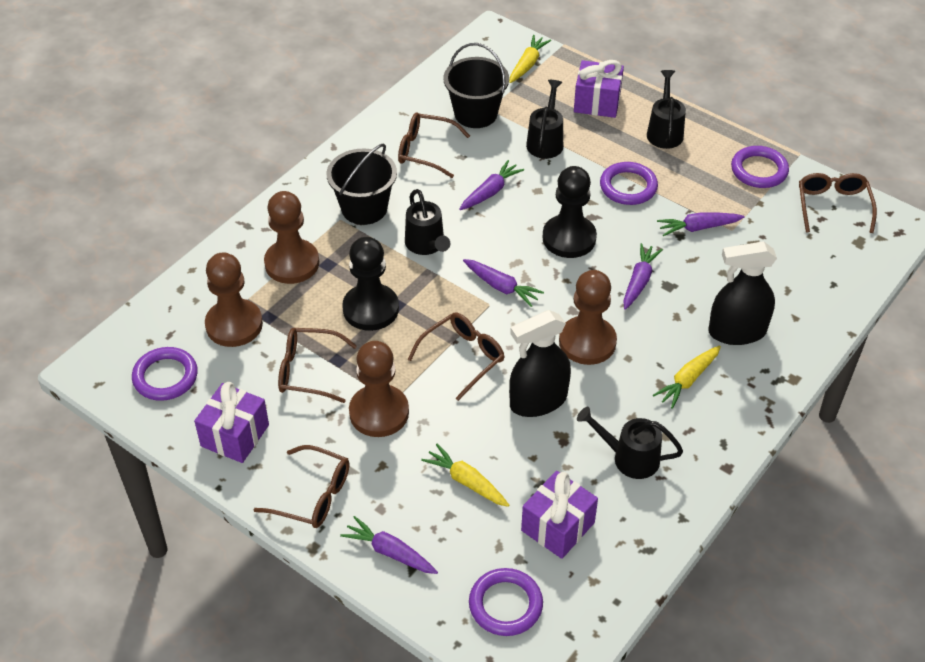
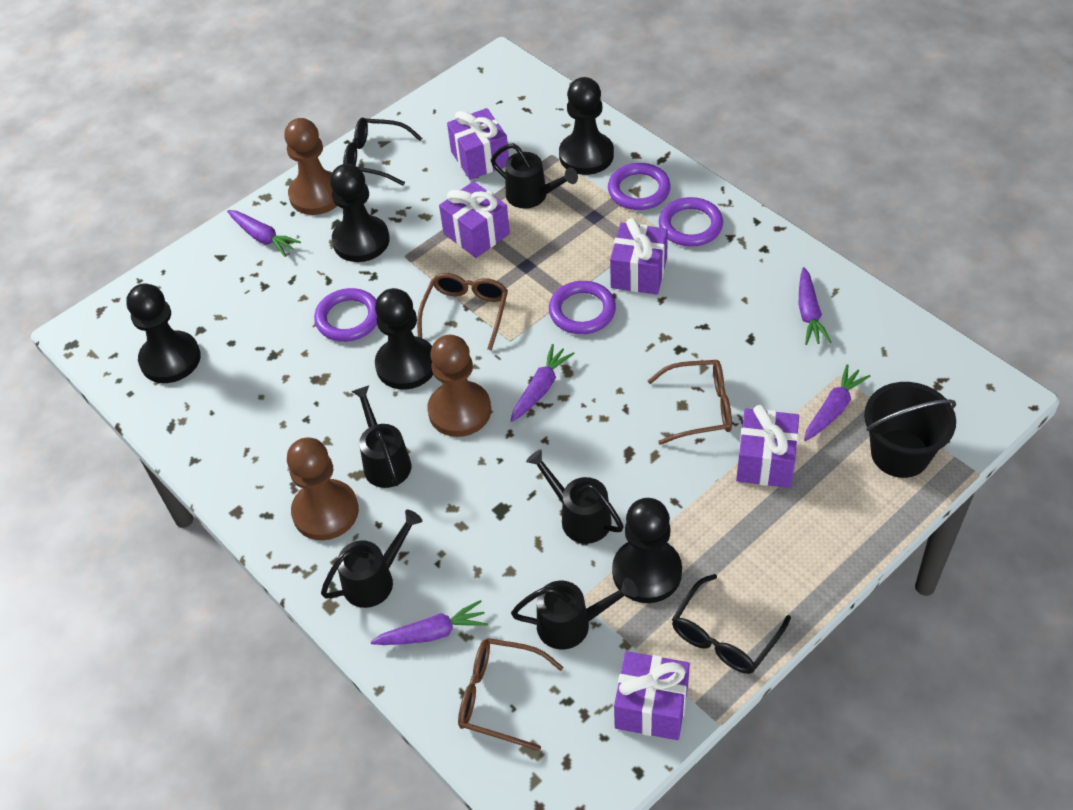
black bucket: [327,143,397,225] [443,43,509,128] = 2 -> [864,382,956,478] = 1
black glasses: none = 0 -> [343,118,422,185] [672,574,791,674] = 2
black pawn: [342,237,399,331] [543,166,597,258] = 2 -> [126,284,201,383] [330,164,390,262] [375,288,433,390] [559,77,614,175] [612,498,682,603] = 5
black spray bottle: [509,310,571,417] [709,241,777,345] = 2 -> none = 0
black watering can: [405,189,450,255] [526,80,563,159] [577,407,683,479] [647,70,686,149] = 4 -> [321,510,422,608] [351,385,411,488] [491,143,578,209] [511,578,638,649] [526,449,624,544] = 5
brown glasses: [253,445,349,528] [278,328,357,403] [398,113,470,178] [407,313,505,401] [799,173,877,233] = 5 -> [417,273,508,351] [458,638,564,751] [648,360,732,445] = 3
brown pawn: [205,252,263,347] [264,191,319,284] [349,341,409,437] [559,270,617,365] = 4 -> [284,118,337,215] [287,438,359,540] [427,335,491,437] = 3
purple gift: [194,382,269,463] [521,471,598,559] [574,60,624,118] = 3 -> [439,181,510,258] [447,108,509,180] [610,218,668,294] [614,651,690,740] [736,405,799,488] = 5
yellow carrot: [421,444,509,507] [509,35,551,83] [653,346,721,409] = 3 -> none = 0

